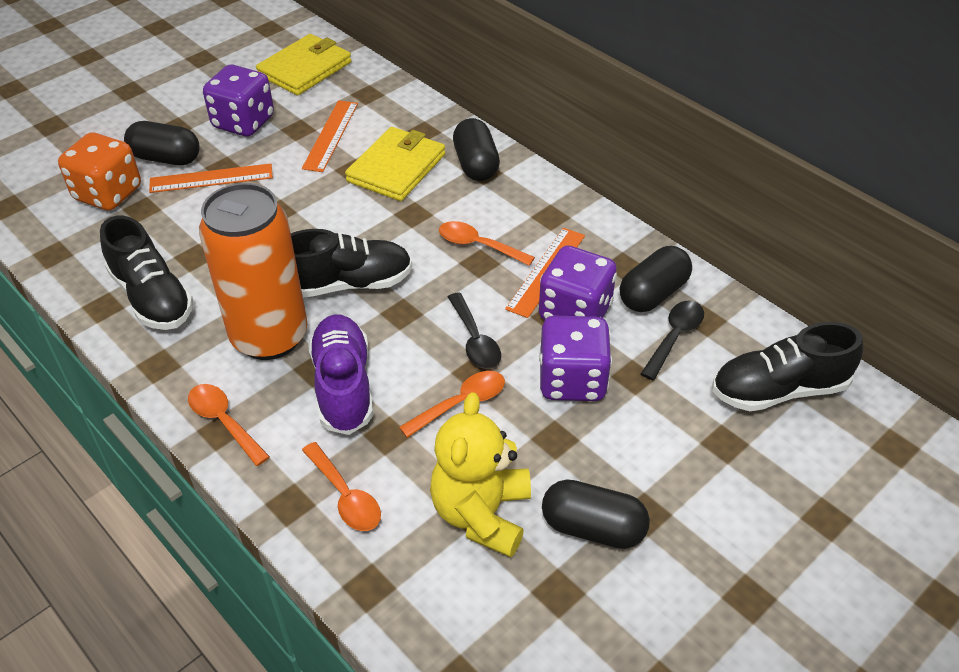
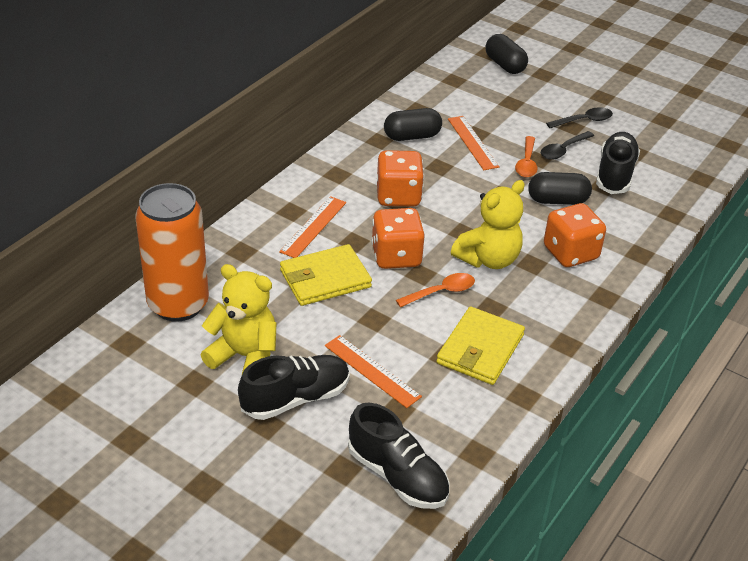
black capsule: [124,121,199,166] [453,118,500,181] [542,479,650,549] [620,246,692,312] = 4 -> [384,108,442,141] [486,34,528,74] [528,172,592,205] = 3
orange dice: [58,132,141,211] = 1 -> [371,208,425,269] [377,150,424,207] [544,203,606,267] = 3
orange spoon: [188,384,270,466] [302,442,381,531] [399,371,505,438] [439,221,535,266] = 4 -> [396,273,475,307] [515,136,538,177] = 2
purple dice: [203,65,274,136] [539,246,617,320] [539,316,612,401] = 3 -> none = 0
purple shoe: [308,314,373,435] = 1 -> none = 0
yellow teddy bear: [430,392,531,557] = 1 -> [201,264,277,374] [451,180,525,269] = 2

